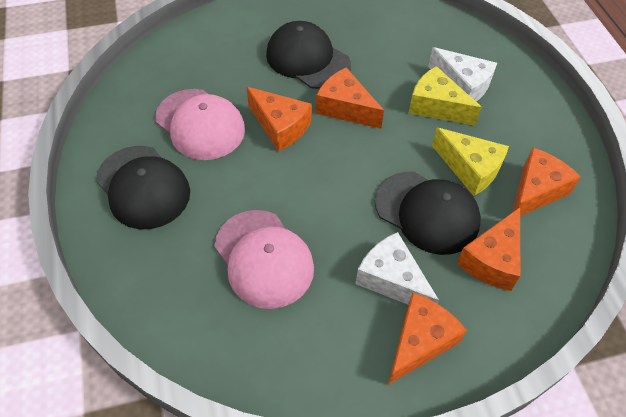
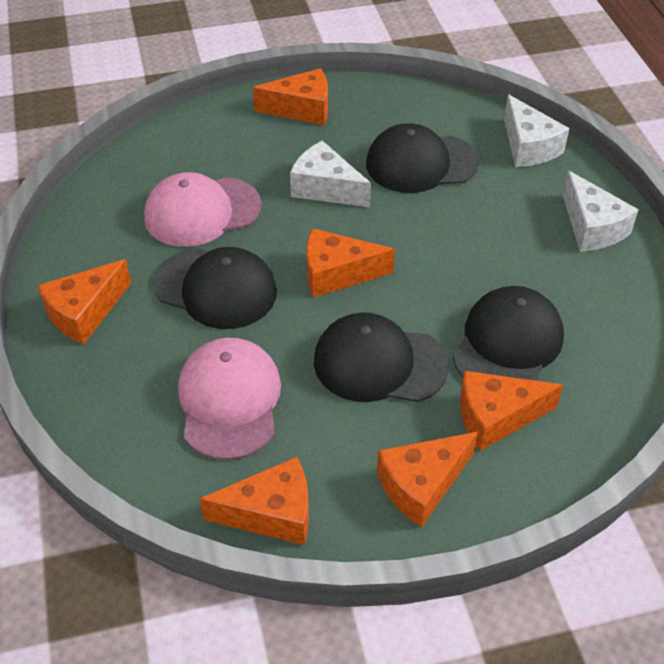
black cap: [96,146,190,229] [266,21,351,89] [375,172,481,255] = 3 -> [153,247,277,329] [314,312,449,402] [366,123,479,193] [453,286,564,381] = 4
orange cheese: [246,87,311,151] [316,67,384,129] [388,292,467,385] [457,207,520,291] [513,148,581,216] = 5 -> [37,259,131,345] [200,457,309,545] [253,68,328,125] [307,228,395,298] [377,432,478,527] [460,371,563,451] = 6
white cheese: [355,232,439,304] [428,47,497,101] = 2 -> [290,140,371,207] [504,94,570,167] [563,171,639,252] = 3
yellow cheese: [408,66,482,126] [432,128,509,196] = 2 -> none = 0

